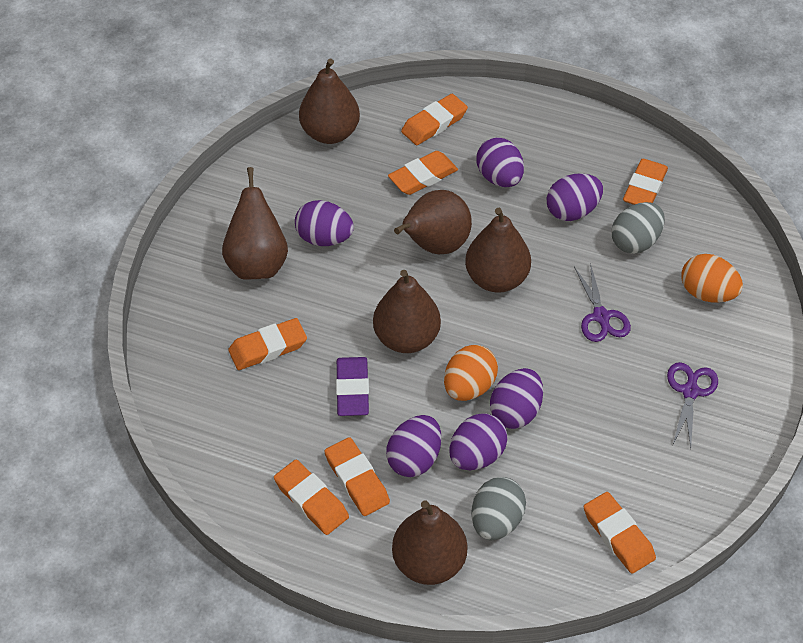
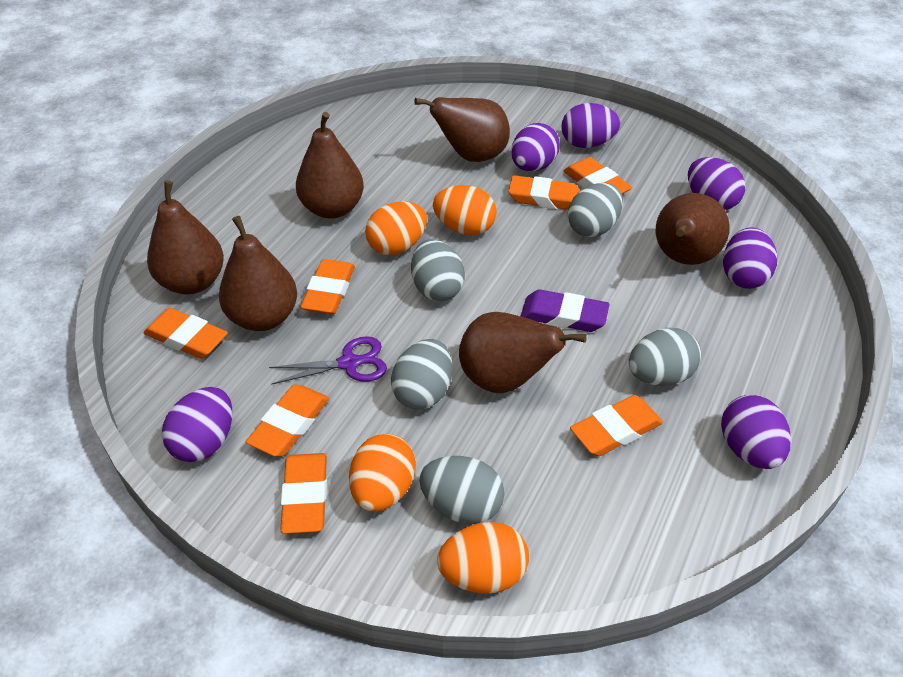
grey egg: [472,477,526,540] [611,202,665,254] = 2 -> [391,339,452,410] [411,239,465,301] [419,456,504,525] [568,183,623,237] [629,328,701,386] = 5
orange egg: [444,345,498,401] [681,254,743,303] = 2 -> [349,434,416,512] [365,201,427,255] [433,185,497,235] [437,522,529,594] = 4
purple scissors: [574,263,631,342] [667,362,718,448] = 2 -> [269,336,387,385] = 1

